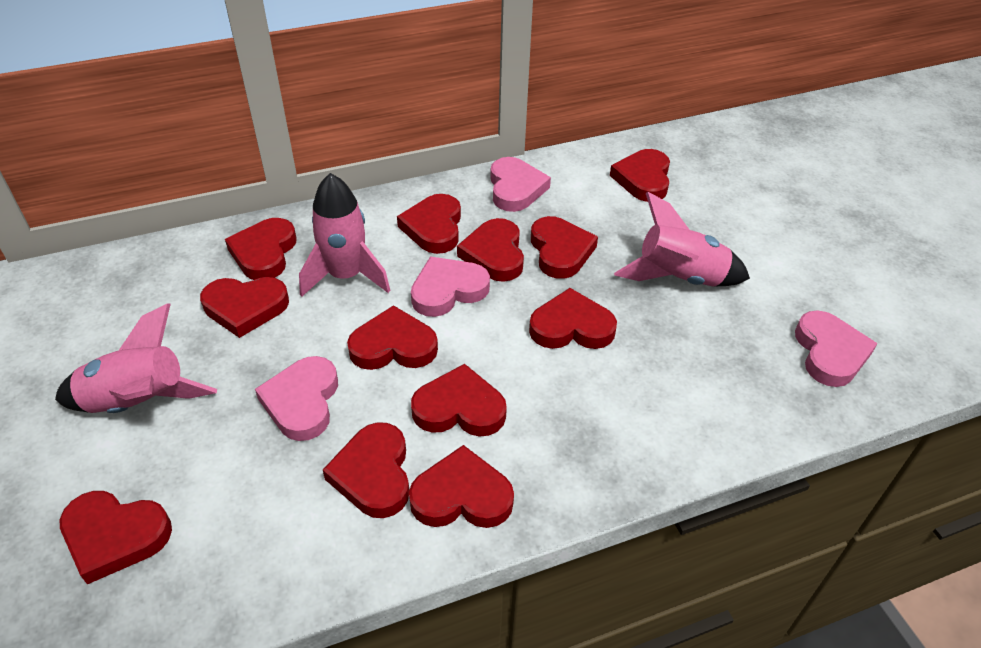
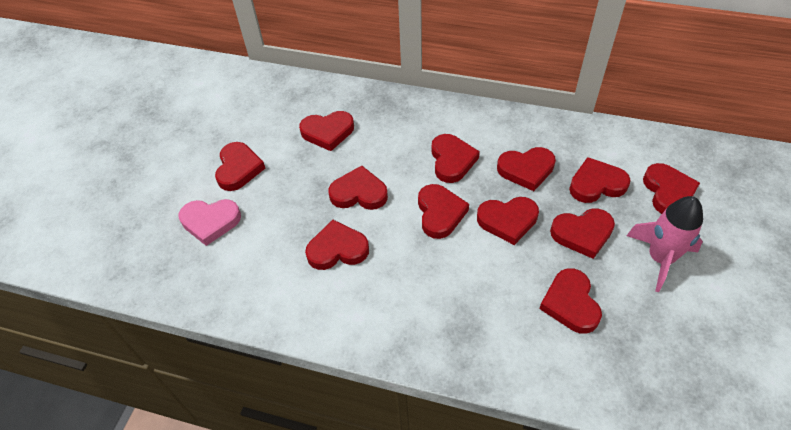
pink heart: [255,356,338,441] [411,257,490,317] [490,157,551,212] [795,311,878,387] = 4 -> [179,199,241,246] = 1
pink rocket: [55,303,217,413] [299,173,390,297] [614,192,750,287] = 3 -> [626,196,703,292] = 1

